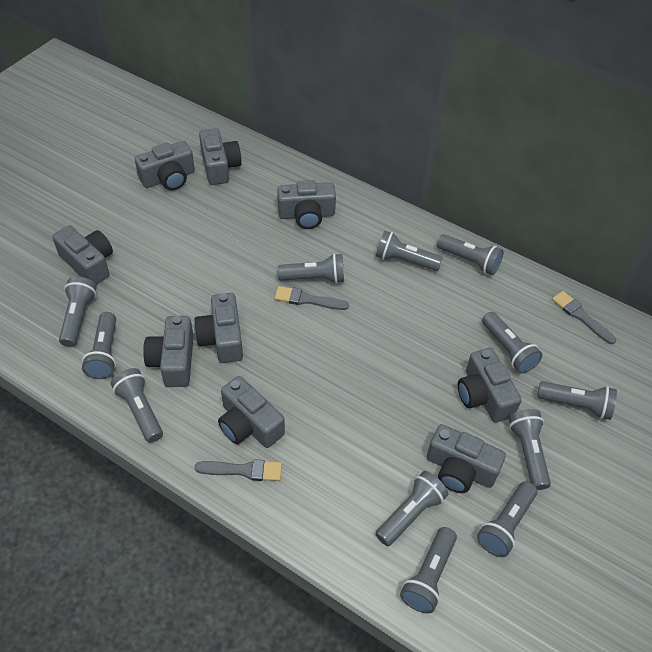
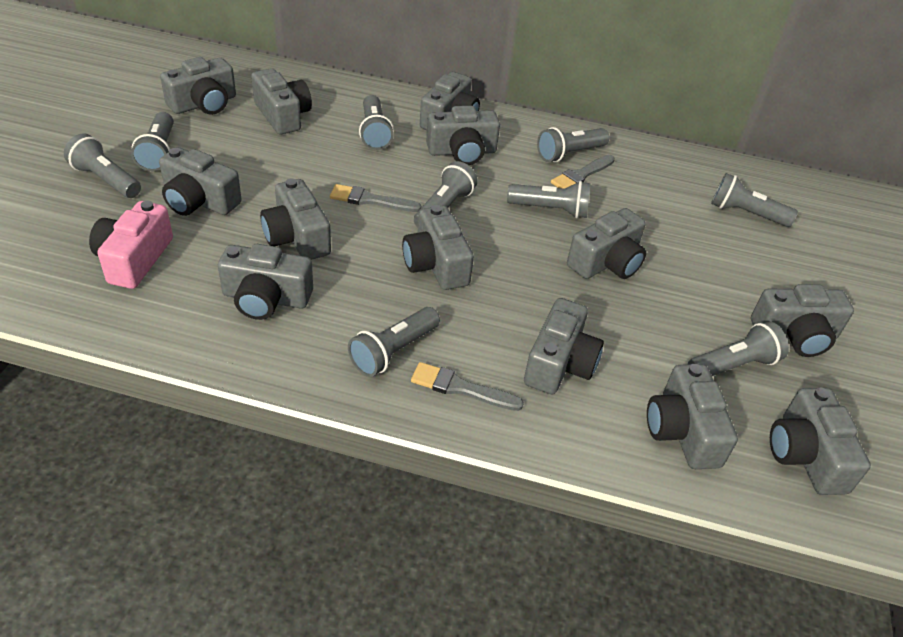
grey camera: [52,226,113,285] [135,141,195,190] [143,316,194,387] [194,293,243,363] [199,128,241,185] [218,376,285,448] [277,180,336,229] [427,424,506,493] [458,348,522,422] = 9 -> [159,147,242,216] [160,57,236,115] [218,244,313,320] [251,68,312,135] [260,178,331,260] [402,205,474,290] [420,72,480,130] [426,106,500,165] [524,298,604,395] [567,208,646,279] [647,364,738,469] [751,284,854,357] [770,387,871,495] = 13
grey flashlight: [59,277,97,347] [82,312,116,379] [111,368,163,443] [277,253,344,284] [376,231,443,271] [376,471,448,546] [400,527,457,614] [437,234,504,275] [477,481,537,557] [482,312,542,373] [509,409,551,490] [537,381,617,420] = 12 -> [64,133,141,198] [131,112,174,171] [348,307,440,377] [359,95,394,150] [414,161,478,227] [507,181,591,219] [537,127,609,162] [688,321,789,376] [711,173,798,227] = 9
pink camera: none = 0 -> [89,201,173,289] = 1

